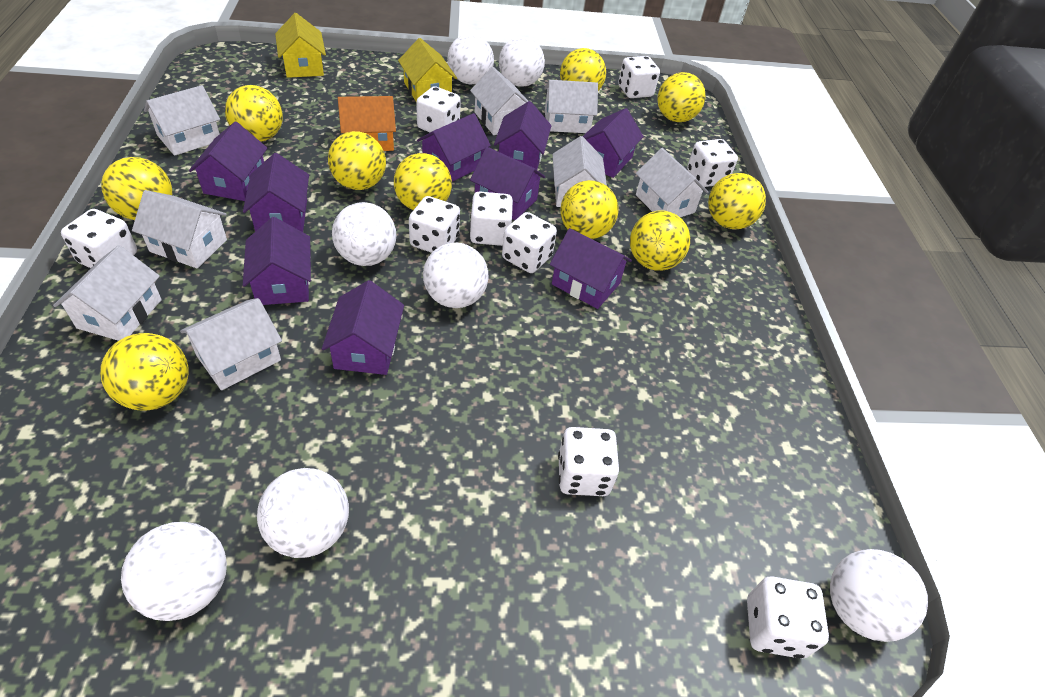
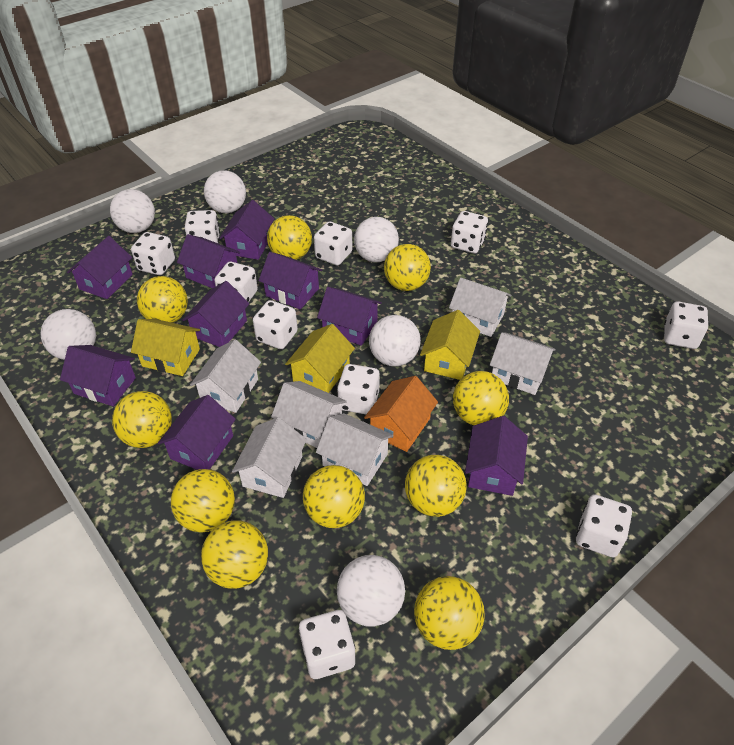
white ball: [121,522,227,621] [257,468,349,558] [332,202,396,266] [423,243,489,308] [447,34,494,84] [499,37,545,87] [830,549,928,642] = 7 -> [40,309,96,360] [110,189,155,233] [204,170,246,213] [337,555,405,627] [354,217,399,262] [369,315,421,366] = 6
white dice: [61,209,137,268] [409,196,460,253] [416,86,461,132] [469,191,513,246] [502,212,557,273] [558,427,619,496] [618,56,660,98] [687,139,738,187] [747,576,829,659] = 9 -> [131,232,175,275] [185,210,220,243] [214,262,258,302] [253,300,298,349] [299,610,356,679] [314,222,353,265] [337,364,380,414] [451,211,488,253] [576,495,632,557] [664,301,708,349] = 10
white house: [53,245,162,341] [132,190,227,269] [144,85,220,156] [180,298,282,390] [470,67,528,135] [544,80,598,133] [553,136,607,207] [636,148,708,217] = 8 -> [190,340,261,413] [232,417,307,498] [271,381,347,448] [316,413,394,486] [449,278,512,337] [490,332,556,395] = 6
yellow house: [275,13,326,78] [398,38,457,102] = 2 -> [131,319,200,376] [285,324,355,393] [420,310,480,380] = 3

